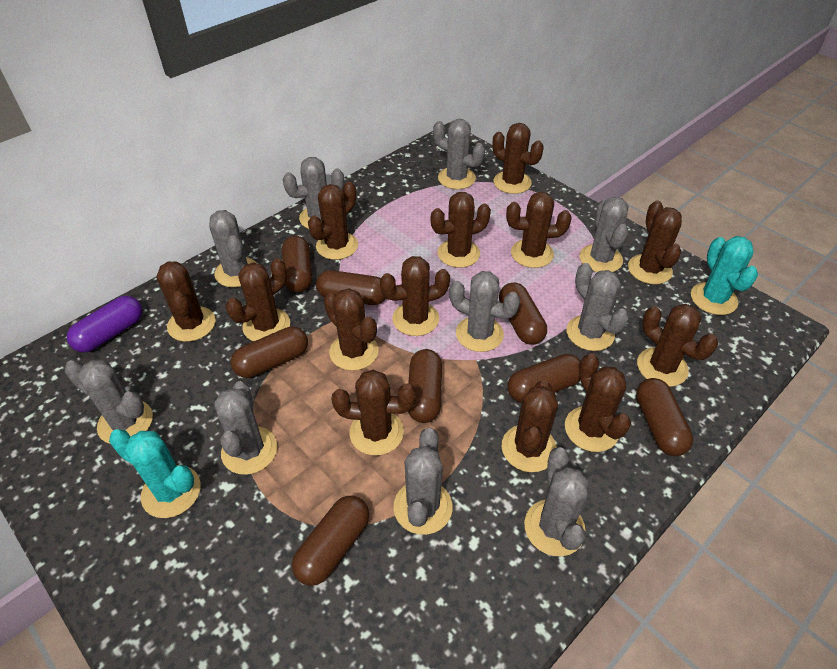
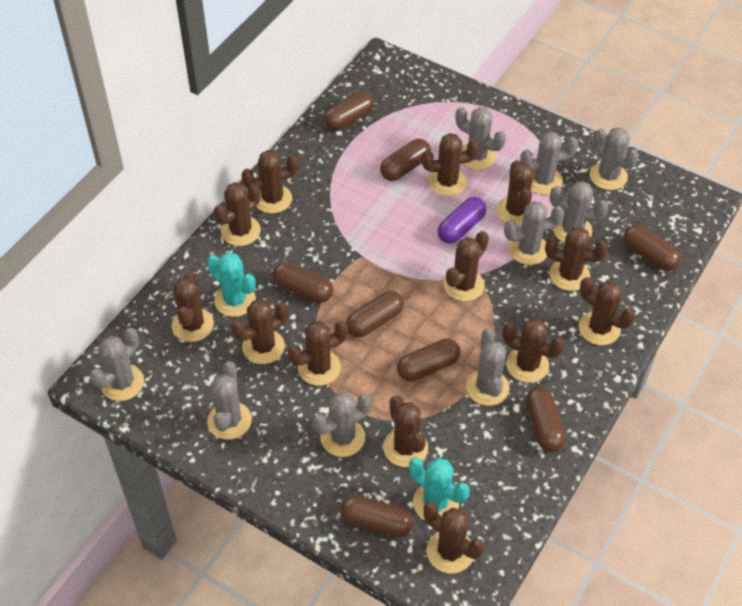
grey cactus: [64,360,153,444] [209,210,257,287] [214,381,277,475] [283,157,344,229] [393,428,453,535] [433,119,485,189] [449,271,520,352] [524,447,589,556] [567,263,629,351] [579,197,628,272] = 10 -> [90,328,144,401] [207,361,252,440] [313,392,371,457] [455,107,506,170] [466,328,510,406] [504,201,564,265] [520,132,578,195] [550,181,608,243] [590,127,639,190] = 9

